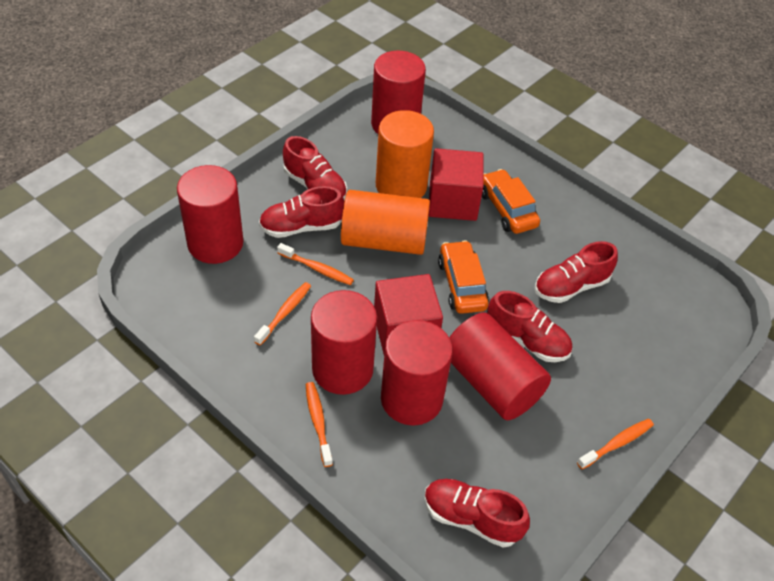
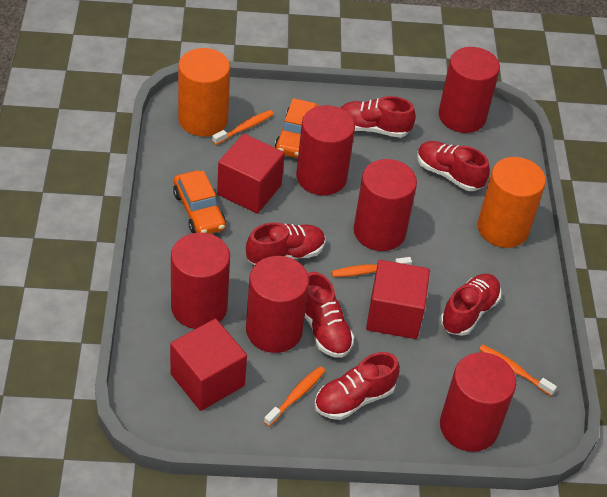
red cube: [374,274,443,354] [429,148,483,221] = 2 -> [170,319,247,411] [217,134,285,214] [366,260,430,339] = 3
red cylinder: [177,165,244,264] [311,290,377,395] [371,51,426,134] [381,320,453,426] [449,313,551,420] = 5 -> [171,232,230,329] [246,256,309,353] [296,105,355,195] [354,159,417,251] [439,47,500,133] [440,352,516,452] = 6
red shoe: [259,186,344,238] [283,136,347,200] [424,479,530,548] [487,291,572,362] [535,241,618,303] = 5 -> [246,222,325,265] [305,272,354,358] [314,352,400,420] [341,96,416,138] [417,141,490,191] [441,274,501,336] = 6

